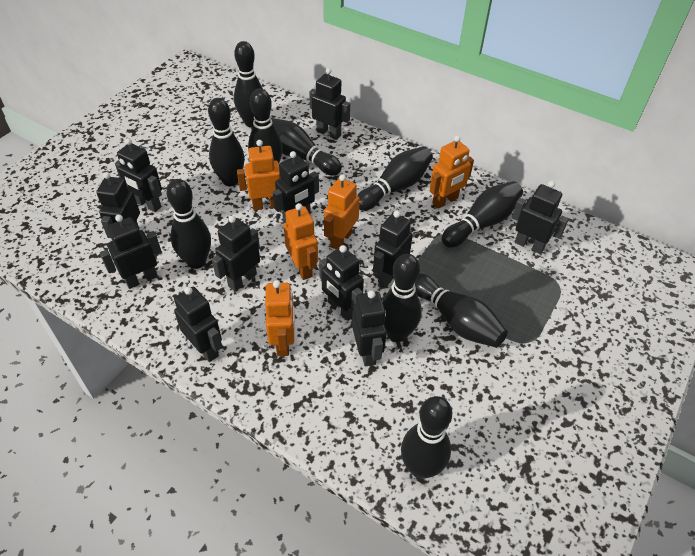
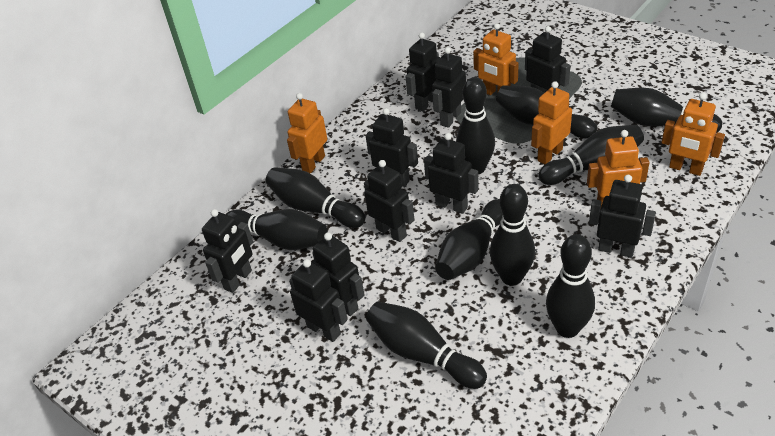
black robot: [96,172,140,238] [100,215,161,289] [115,138,162,212] [174,287,222,362] [212,216,260,292] [273,151,319,223] [309,68,350,140] [319,245,364,321] [352,290,387,366] [373,211,413,287] [512,181,569,254] = 11 -> [202,209,253,293] [289,259,348,342] [311,232,365,316] [364,160,414,242] [366,108,418,187] [405,33,440,112] [424,133,479,214] [432,47,466,128] [525,26,570,92] [589,175,656,258] = 10

